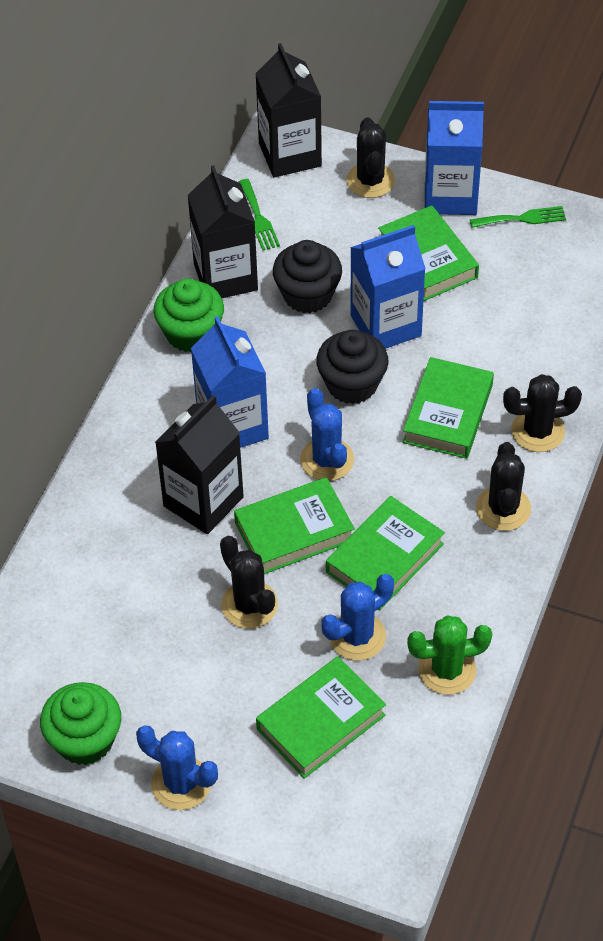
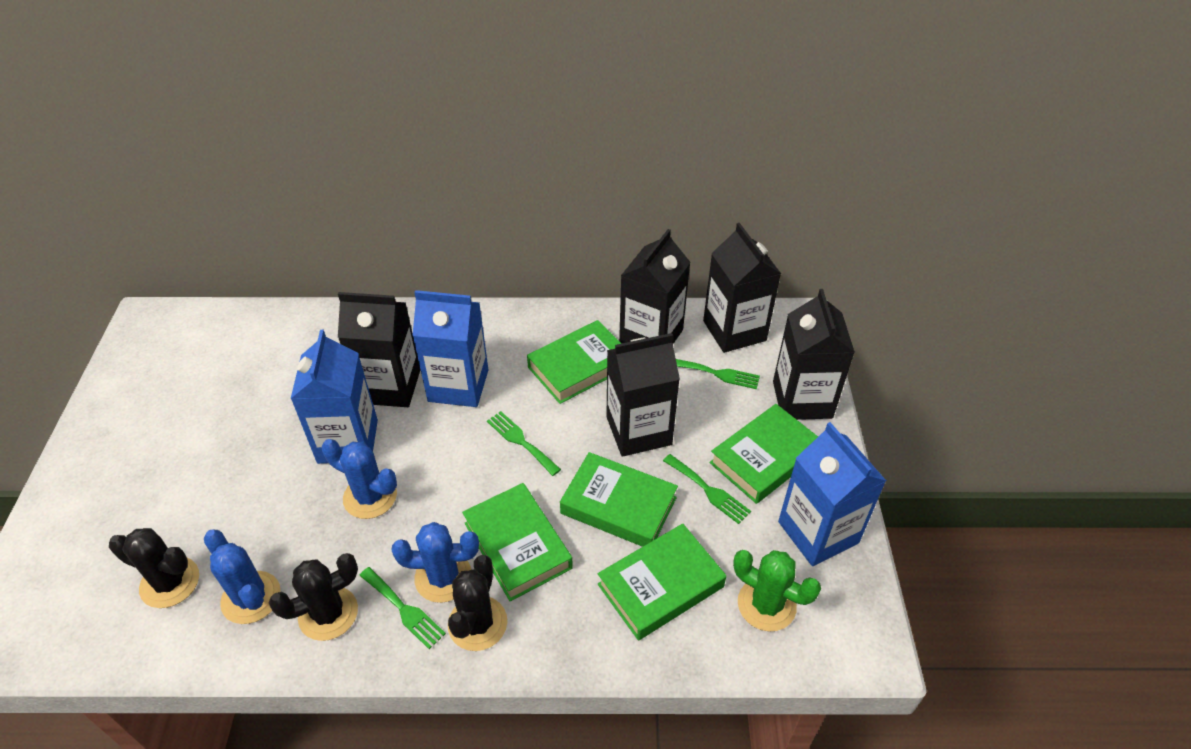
black cactus: [220,536,278,629] [346,117,395,198] [476,442,531,531] [503,374,582,452] = 4 -> [109,528,199,608] [269,553,358,641] [448,555,507,651] = 3
black carton: [155,395,244,534] [188,165,258,298] [255,43,322,178] = 3 -> [338,292,420,407] [606,333,680,457] [619,229,691,344] [703,223,781,353] [773,289,855,420] = 5
black cupcake: [273,240,342,313] [316,330,388,404] = 2 -> none = 0
green cupcake: [40,682,121,765] [153,279,224,352] = 2 -> none = 0
green fork: [239,179,280,250] [470,206,566,228] = 2 -> [359,567,446,649] [487,411,561,476] [663,454,751,524] [676,359,760,389] = 4

